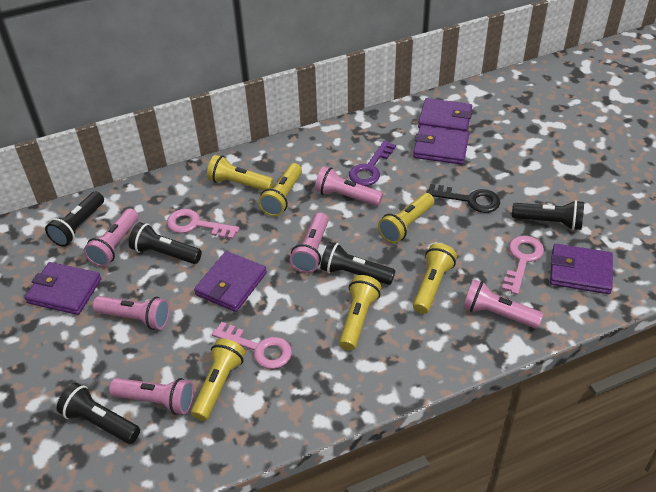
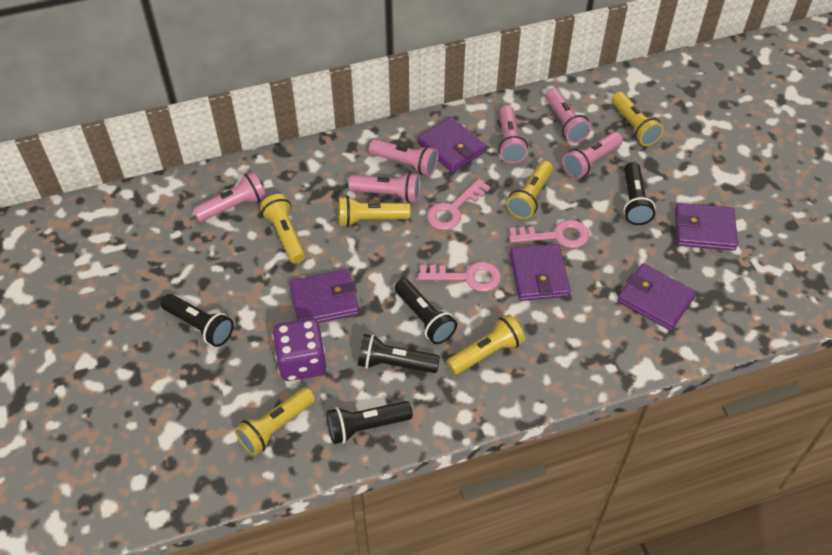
black key: [426,184,500,213] = 1 -> none = 0
purple dice: none = 0 -> [272,318,326,381] = 1
purple key: [349,141,396,186] = 1 -> none = 0

